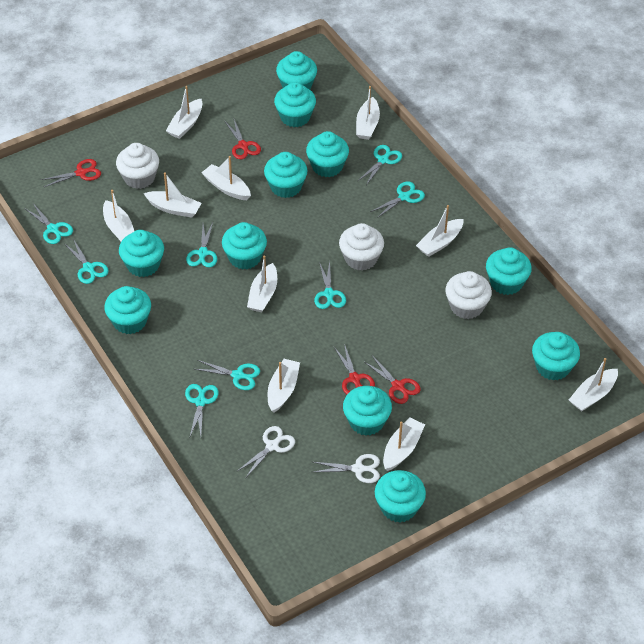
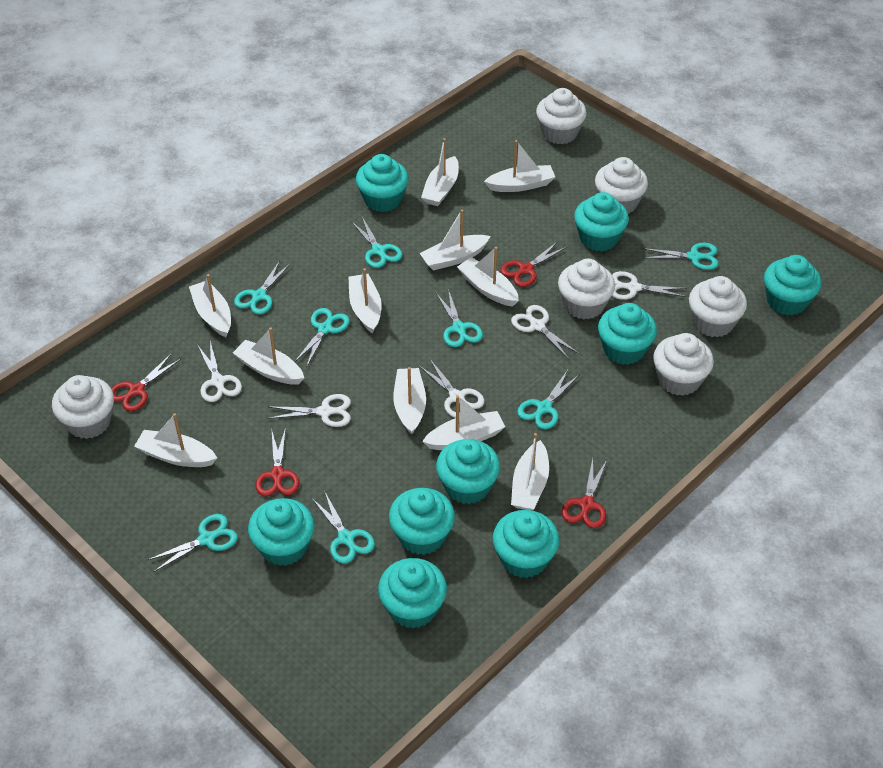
turquoise cupcake: [104,286,151,334] [119,230,164,277] [222,222,267,269] [264,152,308,198] [274,82,316,127] [276,51,317,89] [306,131,349,177] [343,386,392,436] [375,470,426,522] [486,247,532,295] [532,332,580,380] = 11 -> [248,498,315,566] [356,154,409,212] [378,558,447,629] [389,488,455,555] [436,439,500,504] [492,510,560,578] [574,192,629,251] [598,303,657,365] [764,255,822,316] = 9
white boat: [103,190,134,241] [143,172,202,218] [166,86,202,139] [201,156,251,200] [247,256,277,312] [268,359,300,413] [356,86,380,140] [383,417,425,471] [416,205,464,257] [569,358,618,411] = 10 -> [134,413,217,467] [189,274,231,337] [233,327,304,385] [349,268,382,333] [393,367,426,435] [420,210,490,270] [421,138,459,206] [422,395,505,450] [457,247,519,307] [484,140,555,192] [511,433,549,510] = 11
white cupcake: [116,143,159,189] [339,223,384,271] [445,271,492,319] = 3 -> [52,375,114,439] [536,88,587,144] [558,259,615,320] [595,157,648,214] [653,333,714,396] [689,276,747,337] = 6
white scissors: [236,426,295,477] [313,454,380,483] = 2 -> [198,341,242,402] [267,394,351,427] [419,359,485,418] [511,305,579,359] [612,271,687,300] = 5

